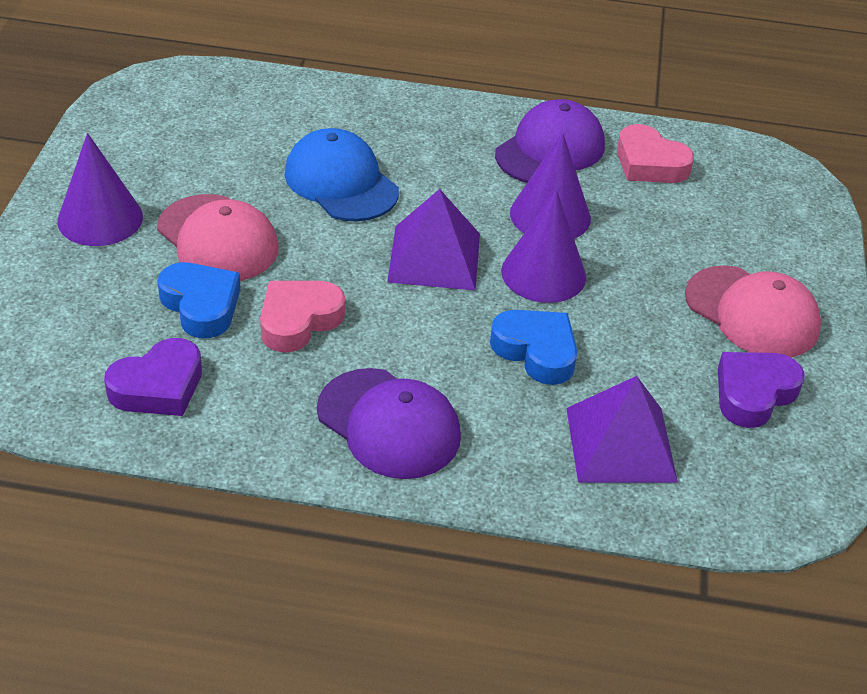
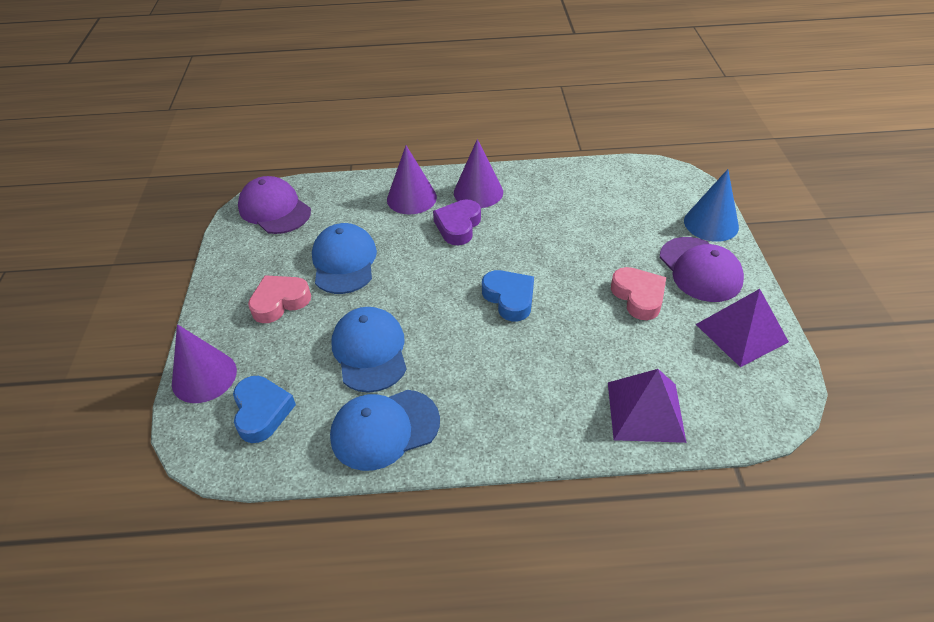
blue cap: [285,128,399,222] = 1 -> [312,223,377,294] [330,390,440,471] [332,307,407,393] = 3
blue cone: none = 0 -> [684,169,739,242] = 1
pink cap: [157,194,279,281] [685,266,821,358] = 2 -> none = 0
purple heart: [104,338,202,416] [718,352,805,428] = 2 -> [433,199,481,245] = 1

